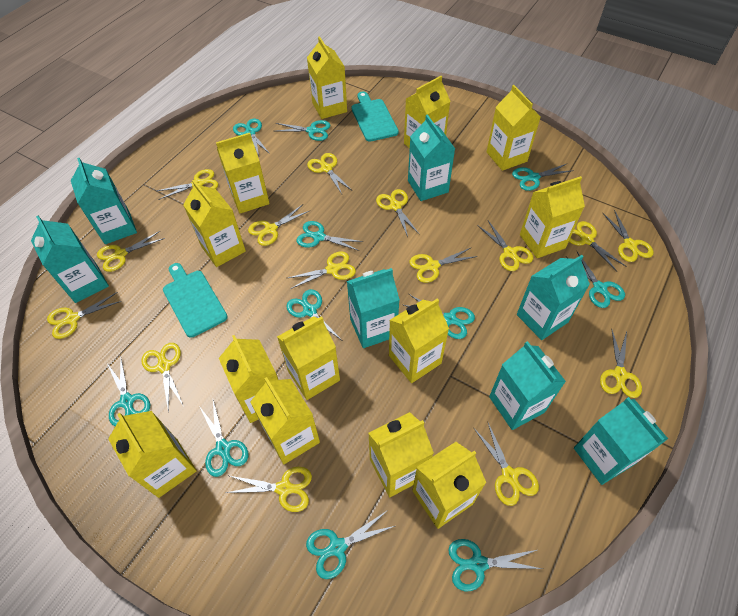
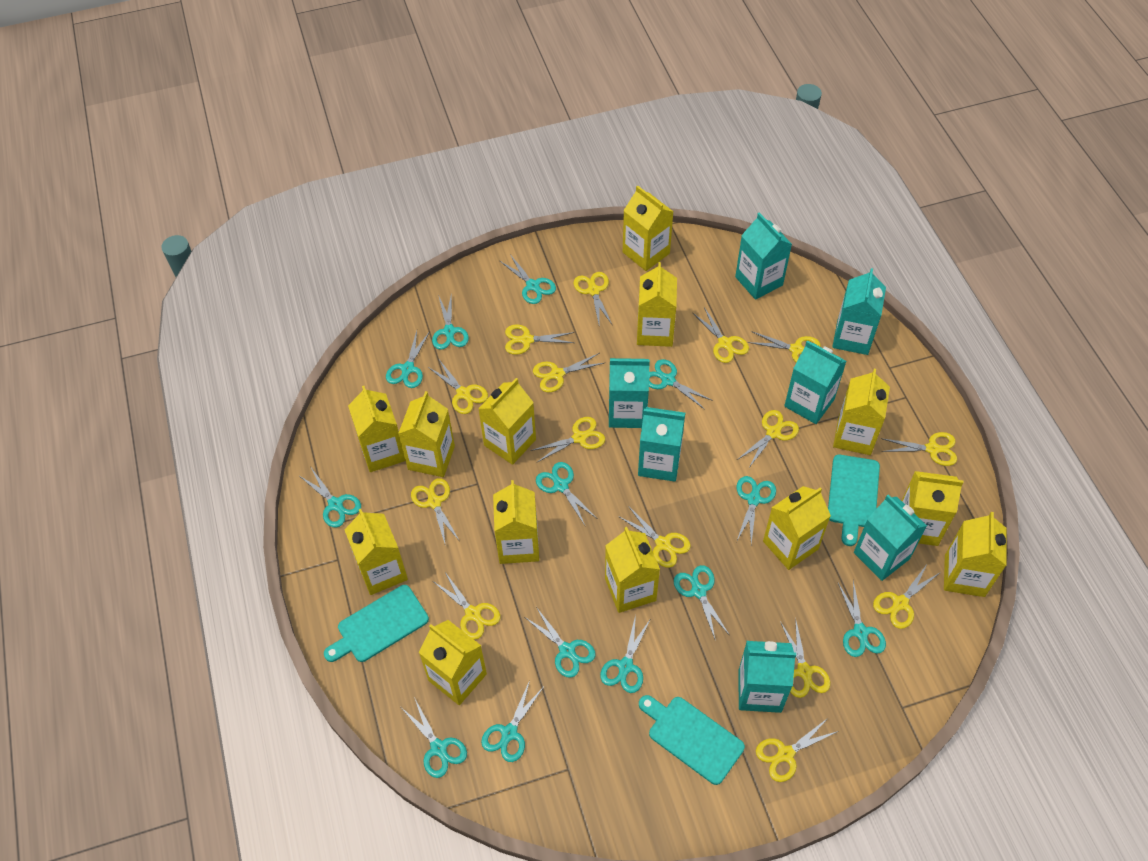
turquoise cutting board: [163,263,228,338] [351,91,399,142] = 2 -> [324,585,429,662] [639,695,745,785] [828,455,880,546] = 3
turquoise scissors: [107,355,150,426] [199,400,248,477] [233,119,270,156] [276,120,331,141] [286,289,343,341] [296,221,363,251] [306,510,395,579] [402,294,475,339] [448,539,542,591] [512,163,574,191] [566,252,625,308] = 11 -> [300,466,361,527] [386,331,430,388] [402,697,467,778] [432,292,469,350] [481,680,544,762] [500,254,556,304] [526,607,595,678] [536,462,596,525] [600,615,650,693] [649,359,713,410] [674,565,730,639] [736,476,776,544] [838,581,886,657] = 13

